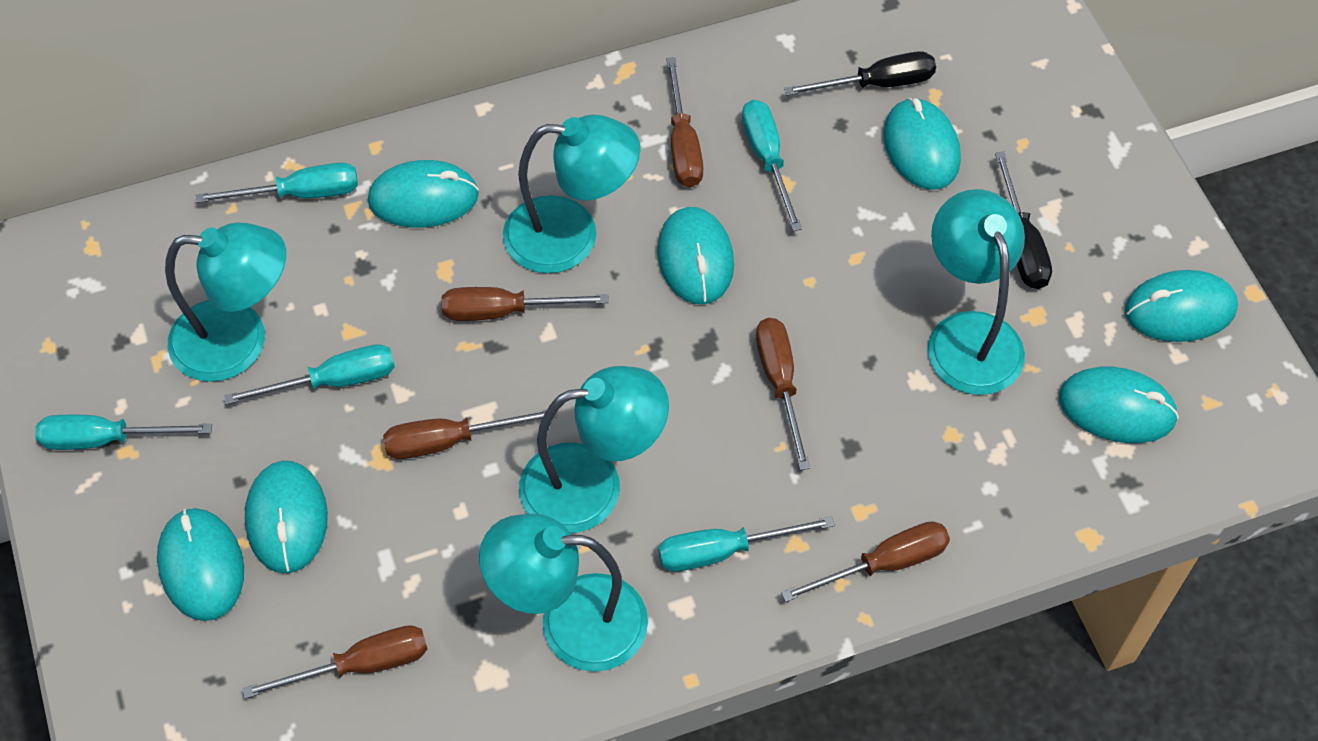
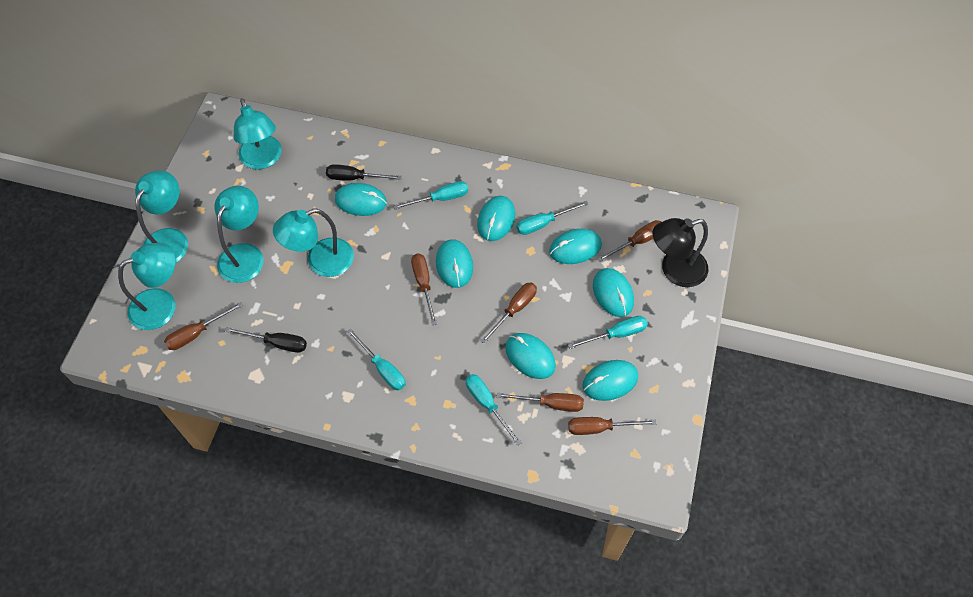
black lamp: none = 0 -> [652,218,708,287] = 1

